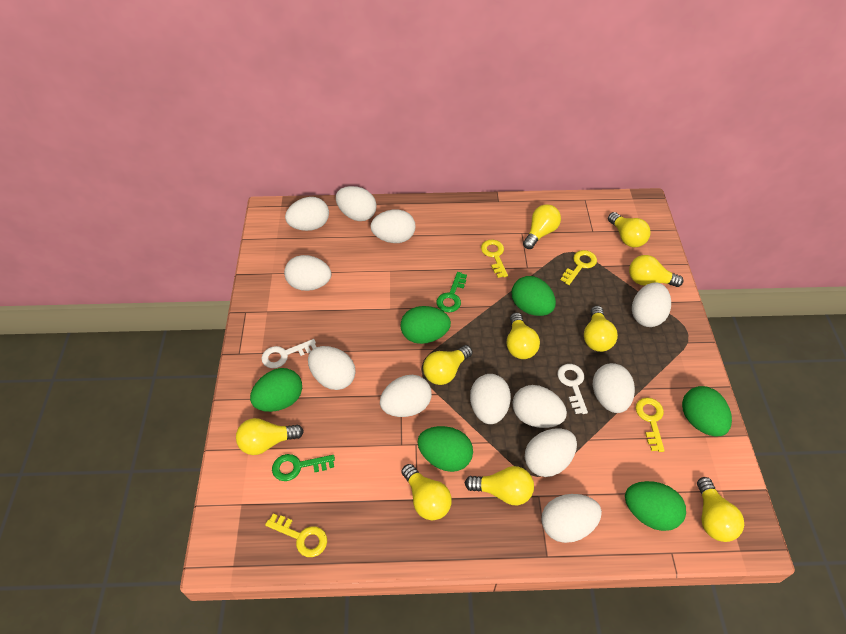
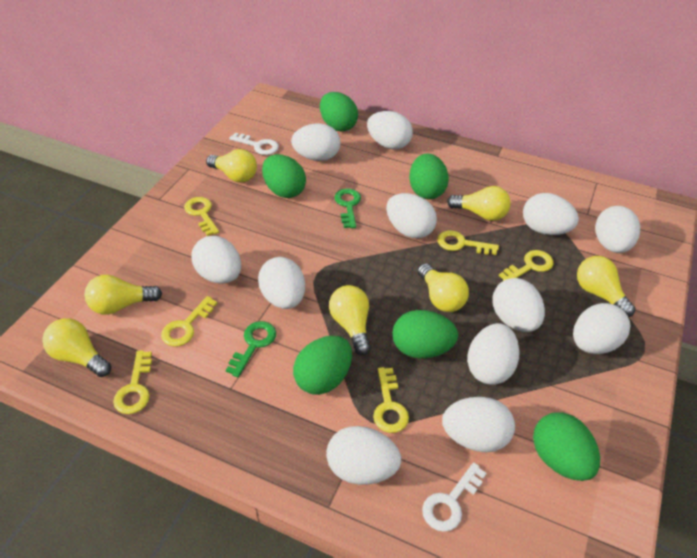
yellow key: [265,514,327,557] [481,240,508,278] [561,250,597,285] [636,398,665,452] = 4 -> [113,350,152,414] [161,296,218,346] [184,197,219,236] [373,367,409,433] [437,230,499,255] [499,250,554,281] = 6
yellow light bulb: [236,418,304,455] [402,464,452,520] [423,345,473,385] [465,466,534,505] [506,313,540,359] [523,204,561,249] [584,306,618,352] [608,212,651,247] [629,255,684,287] [697,477,744,542] = 10 -> [42,318,111,377] [84,275,162,315] [206,149,257,183] [329,285,371,355] [417,263,469,312] [447,186,511,221] [577,256,636,317] = 7

